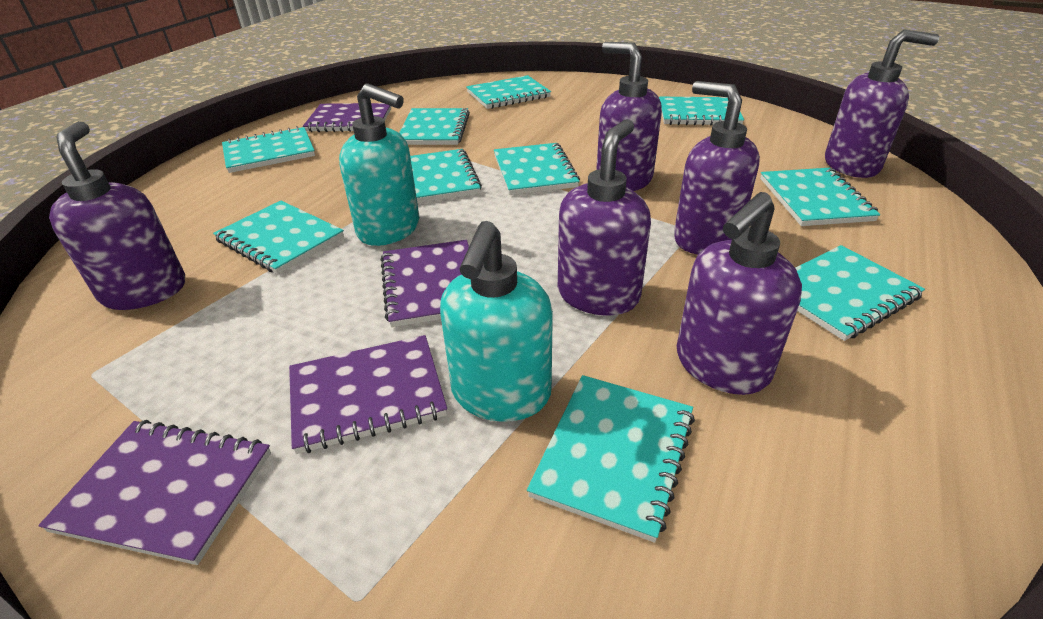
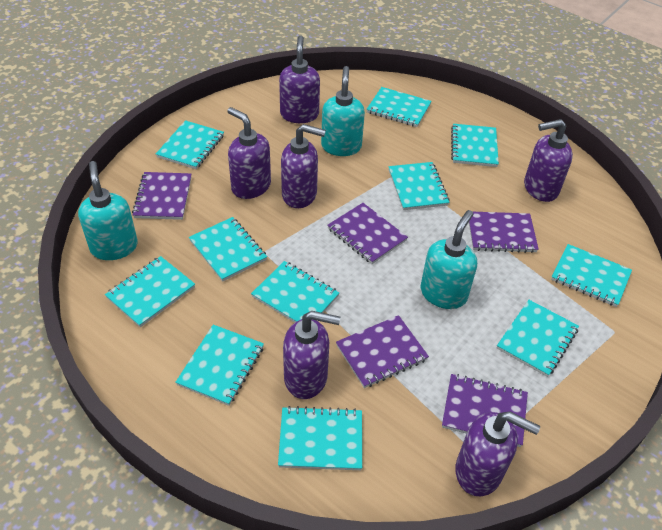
purple notebook: [38,420,271,565] [289,335,447,454] [303,103,391,132] [381,240,469,327] = 4 -> [132,172,191,220] [327,203,408,264] [336,315,429,388] [442,374,528,447] [469,212,539,253] = 5
turquoise notebook: [213,201,344,274] [222,126,315,173] [399,108,470,145] [410,149,482,203] [466,75,551,109] [494,143,580,195] [527,375,695,543] [659,97,744,126] [760,168,880,226] [795,245,925,341] = 10 -> [105,256,195,327] [156,120,224,169] [175,325,264,406] [189,217,267,282] [251,261,339,323] [278,406,362,470] [366,87,431,127] [388,162,450,210] [451,124,499,167] [497,300,579,377] [551,244,632,307] = 11
turquoise soap dispenser: [339,84,419,246] [440,221,553,422] = 2 -> [78,161,138,260] [321,66,365,156] [421,210,477,309] = 3

